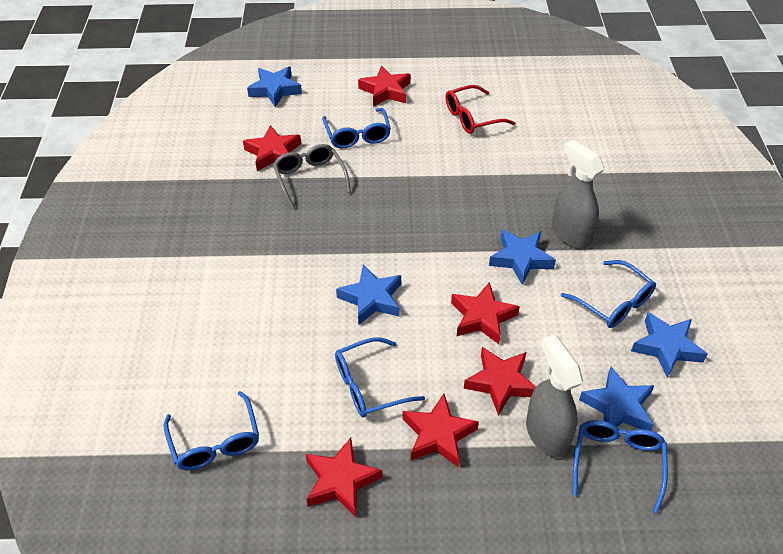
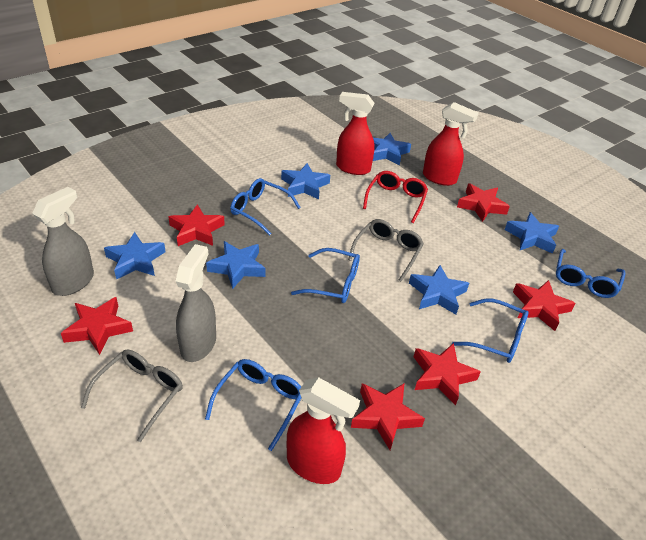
blue star: [247,66,302,107] [336,265,401,325] [489,230,556,285] [579,367,655,431] [631,312,707,378] = 5 -> [104,232,166,280] [206,241,265,289] [281,163,330,200] [373,133,411,165] [409,265,469,315] [505,212,559,254] = 6
grey glasses: [273,144,351,209] = 1 -> [81,349,183,442] [348,219,424,282] = 2
red spray bottle: none = 0 -> [287,377,360,484] [336,92,375,175] [423,102,479,186] = 3

